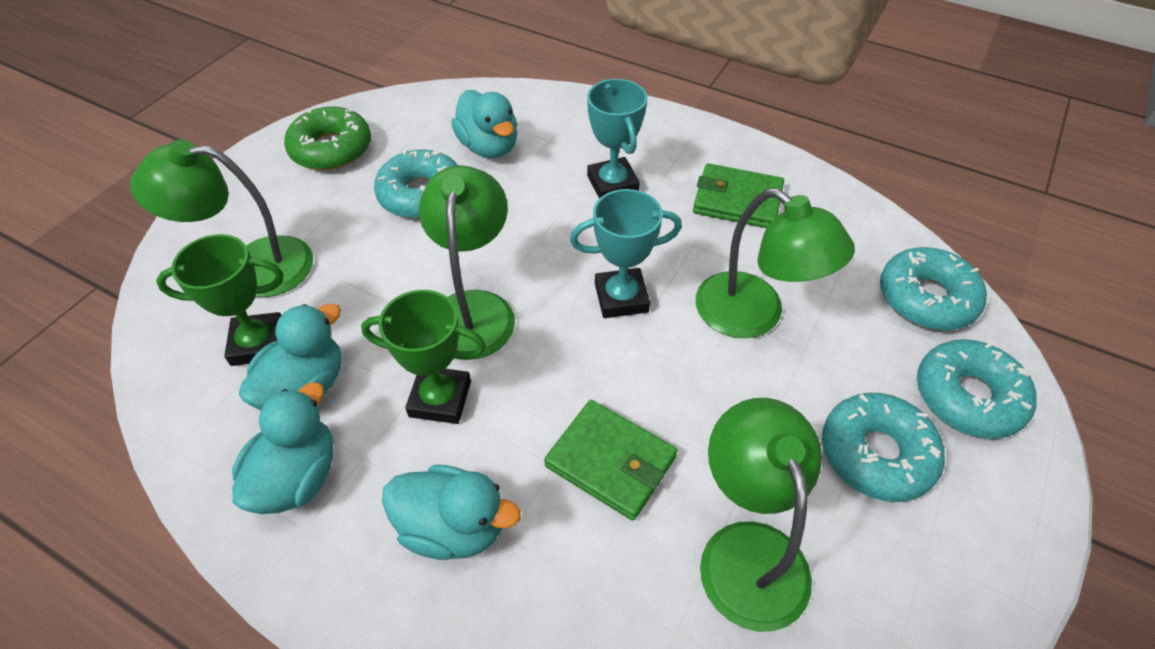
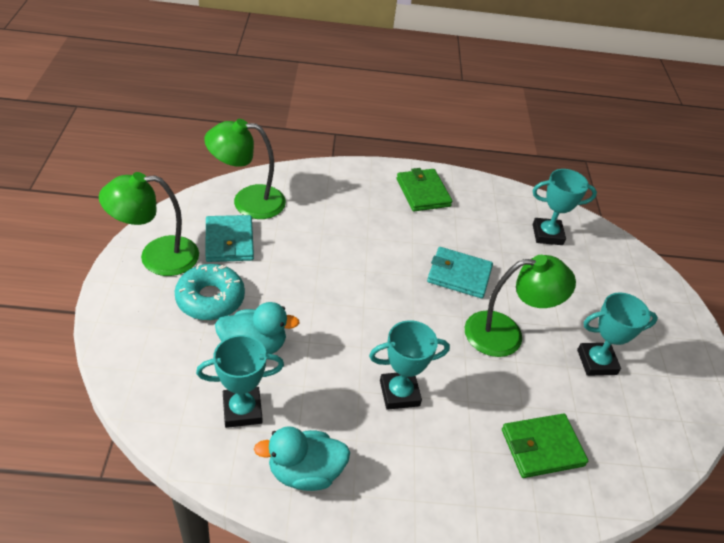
green donut: [284,106,371,171] = 1 -> none = 0
green lamp: [130,140,313,298] [419,165,515,360] [696,188,855,338] [700,398,822,632] = 4 -> [99,172,199,276] [204,119,286,219] [465,255,576,357] = 3
green trophy: [156,234,284,366] [361,290,486,424] = 2 -> none = 0
turquoise donut: [374,149,458,219] [822,393,945,502] [880,247,987,331] [917,339,1037,439] = 4 -> [175,264,245,320] = 1
turquoise duck: [232,382,333,514] [239,303,342,410] [382,465,521,560] [451,90,517,158] = 4 -> [215,302,300,354] [254,426,350,491] = 2
turquoise trophy: [570,189,682,318] [587,79,647,199] = 2 -> [196,335,284,428] [369,320,450,410] [533,169,597,245] [577,292,658,376] = 4
turquoise wallet: none = 0 -> [205,215,254,262] [427,247,493,299] = 2

